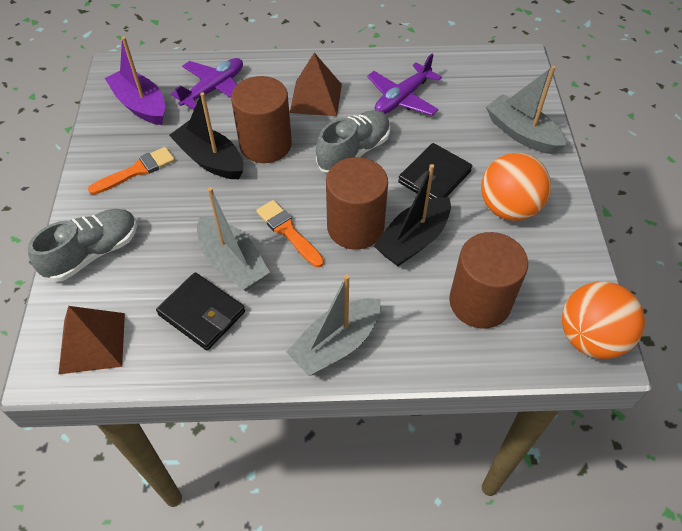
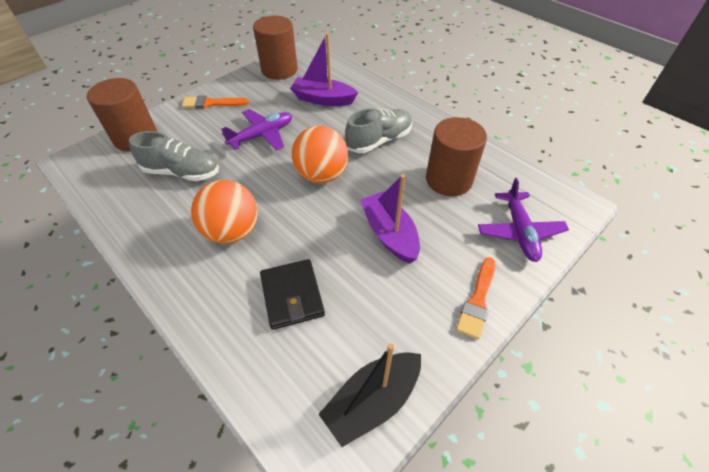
black boat: [169,92,243,179] [374,164,451,266] = 2 -> [318,343,421,447] = 1
black wallet: [156,272,245,350] [398,143,472,199] = 2 -> [260,259,325,330] = 1
brown pyramid: [59,306,125,374] [290,53,342,116] = 2 -> none = 0
grey boat: [197,187,270,291] [286,274,381,376] [486,66,567,154] = 3 -> none = 0
purple boat: [105,36,165,125] = 1 -> [290,33,358,106] [360,174,420,264] = 2

